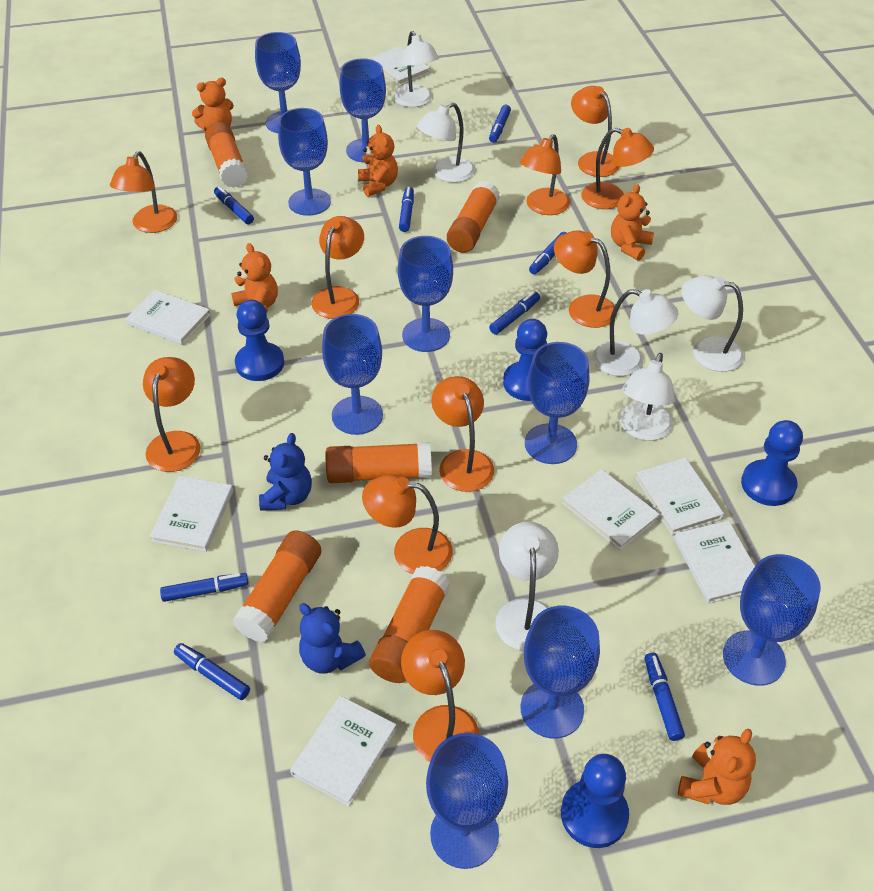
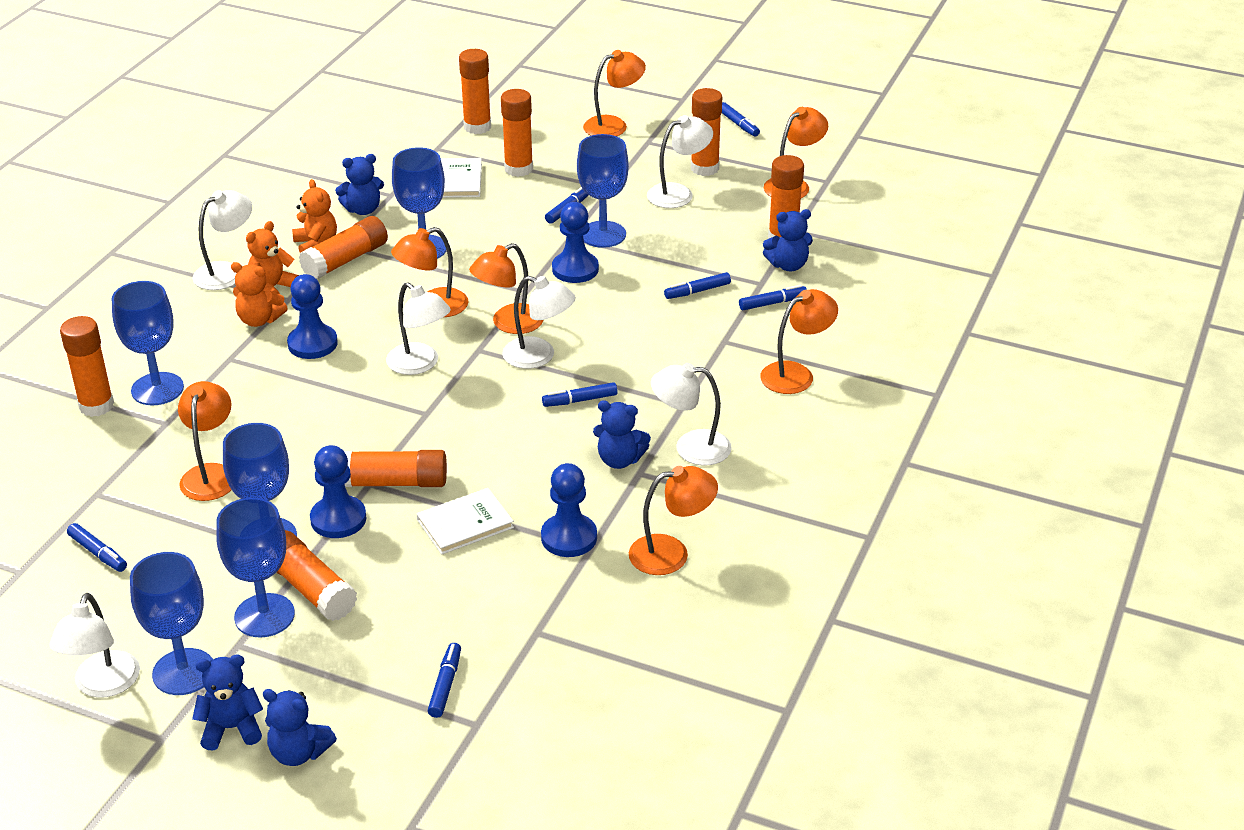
blue goblet: [255,32,301,133] [278,108,331,216] [322,314,383,435] [340,58,386,162] [398,236,453,352] [426,733,508,869] [520,606,600,738] [525,342,589,464] [723,554,821,686] = 9 -> [112,281,184,405] [130,552,213,695] [216,497,295,637] [223,423,297,536] [392,147,447,259] [577,134,629,248] = 6
blue marker: [160,573,248,602] [174,643,250,700] [214,186,254,224] [399,187,414,232] [489,105,511,143] [489,291,540,334] [529,232,566,274] [645,653,685,741] = 8 -> [67,523,127,572] [428,643,461,718] [542,382,618,407] [545,187,588,224] [664,272,731,299] [722,102,760,137] [739,285,807,310] = 7
blue teddy bear: [259,433,312,511] [299,603,366,674] = 2 -> [192,655,263,751] [263,689,337,766] [335,154,384,215] [593,400,651,469] [763,209,813,271] = 5
orange glue stick: [205,122,248,188] [233,530,321,642] [326,442,432,483] [369,566,450,683] [447,181,500,253] = 5 -> [60,316,114,417] [277,530,357,621] [299,216,388,279] [344,450,447,487] [459,49,491,134] [501,89,533,177] [691,88,722,176] [768,155,804,239] = 8
orange lamp: [110,151,177,233] [143,357,201,472] [312,216,364,319] [362,474,453,574] [401,630,479,762] [431,376,494,492] [520,134,570,215] [554,230,617,328] [571,86,620,177] [581,128,654,209] = 10 -> [178,381,231,501] [391,227,469,317] [469,243,543,334] [583,50,646,136] [629,466,718,575] [760,289,838,394] [764,107,828,198] = 7
orange teddy bear: [192,78,234,132] [231,243,278,312] [358,125,398,197] [611,184,654,261] [678,729,756,805] = 5 -> [231,262,288,327] [246,221,299,294] [292,179,337,253] = 3
white book: [126,290,211,345] [150,476,233,552] [290,696,397,806] [369,47,430,86] [562,469,660,551] [635,458,724,535] [674,521,755,604] = 7 -> [417,488,514,555] [441,158,482,198] = 2

